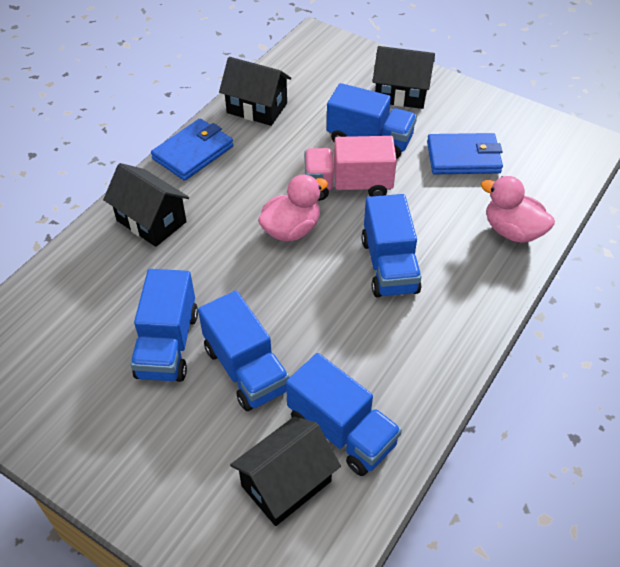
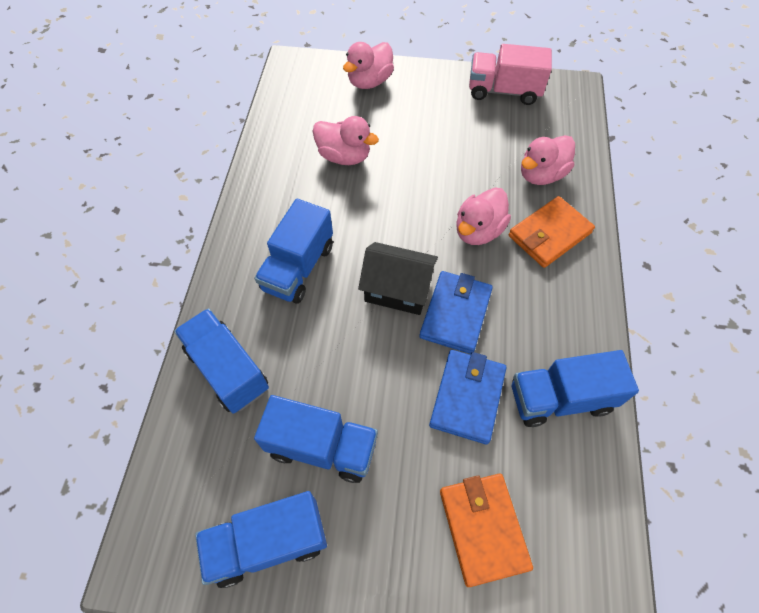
black house: [103,163,189,247] [219,57,292,126] [230,417,341,526] [372,46,435,109] = 4 -> [358,242,438,315] = 1
orange wallet: none = 0 -> [440,474,533,587] [509,196,595,268] = 2
pink duck: [258,174,328,242] [481,176,555,243] = 2 -> [313,116,379,165] [343,42,394,89] [456,188,511,245] [521,135,575,185] = 4

